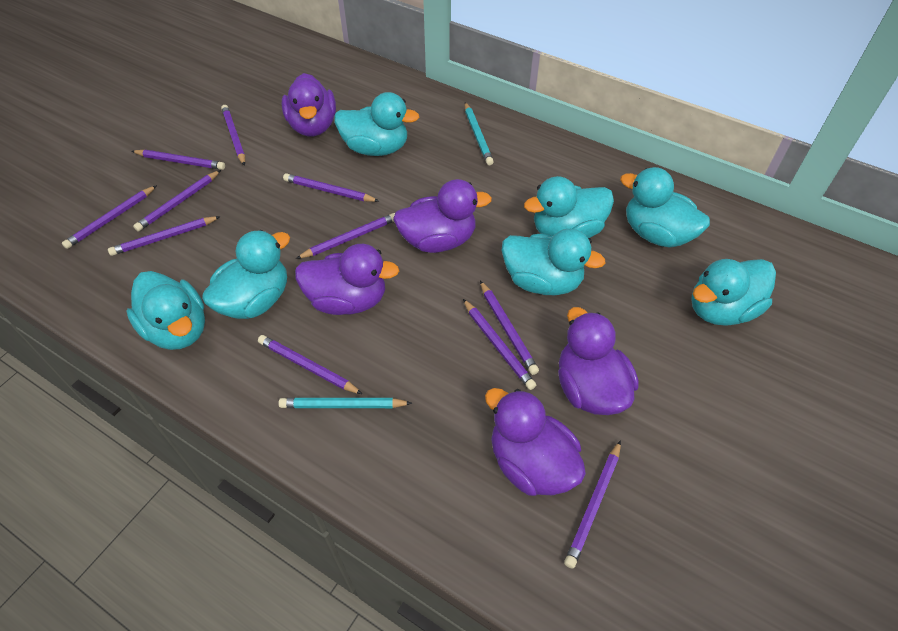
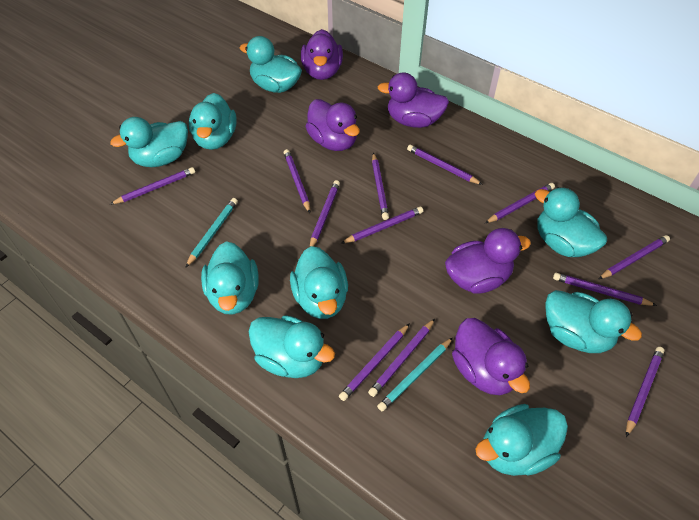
purple pencil: [62,185,157,249] [108,216,221,256] [132,150,225,170] [133,170,221,231] [221,105,245,166] [258,335,362,394] [283,173,379,202] [296,213,395,259] [463,299,536,390] [480,281,539,375] [564,440,621,569] = 11 -> [110,167,195,205] [284,149,310,213] [310,180,340,247] [339,323,410,401] [340,207,423,244] [368,319,435,397] [372,153,389,220] [407,145,483,185] [485,183,555,223] [553,273,657,306] [599,235,670,279] [626,347,665,437] = 12
turquoise duck: [126,271,205,350] [202,230,290,319] [334,92,419,156] [502,229,605,295] [524,176,614,238] [620,167,710,248] [691,259,776,326] = 7 -> [110,117,188,167] [189,93,237,150] [201,241,259,315] [240,36,302,93] [249,315,335,378] [290,246,348,319] [475,404,568,476] [535,187,607,257] [546,290,642,353] = 9

